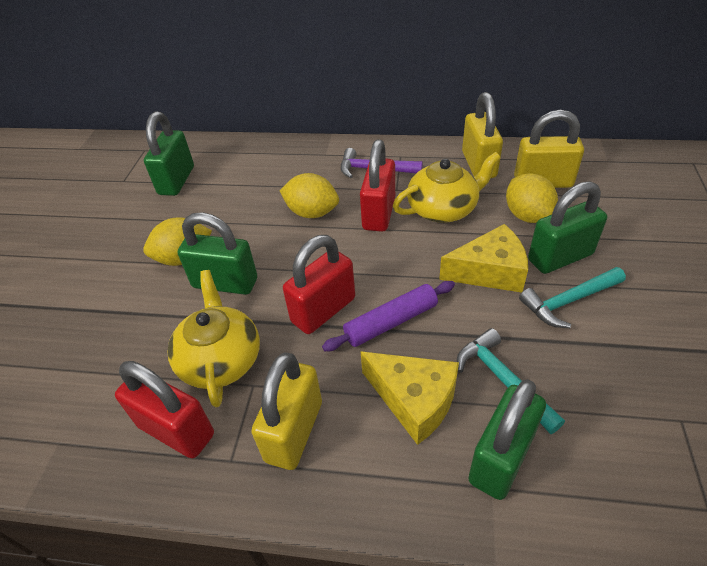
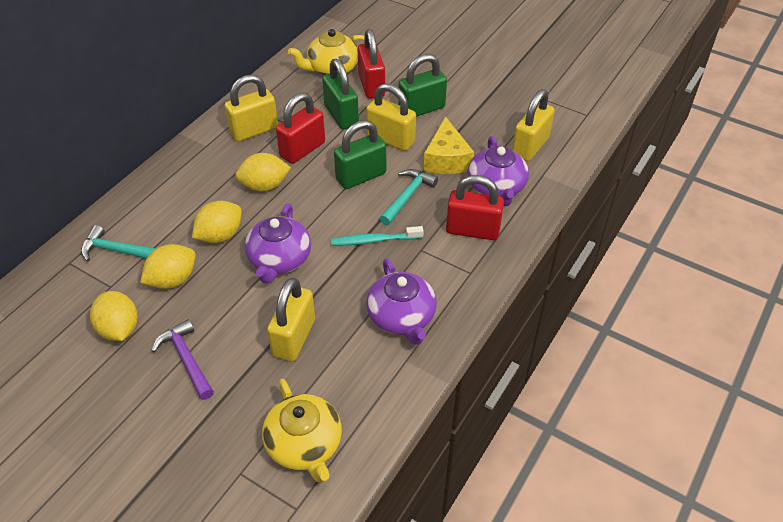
green padlock: [144,112,194,196] [178,212,257,295] [468,379,546,500] [528,181,607,274] = 4 -> [322,59,359,129] [334,120,386,189] [398,54,447,117] = 3
purple rolling pin: [322,281,455,351] = 1 -> none = 0
purple teapot: none = 0 -> [245,203,311,284] [366,258,437,345] [468,136,529,206] = 3
turquoise toothbrush: none = 0 -> [331,226,424,246] = 1
yellow cheese: [360,351,459,445] [439,224,528,293] = 2 -> [424,117,474,174] = 1
yellow lemon: [143,217,212,266] [280,173,339,218] [506,173,558,223] = 3 -> [90,291,138,341] [140,244,196,289] [192,201,242,243] [235,153,291,192] = 4
yellow padlock: [251,352,322,470] [462,92,503,178] [514,110,584,188] = 3 -> [224,74,278,142] [267,278,315,361] [366,83,416,151] [512,89,555,161] = 4

